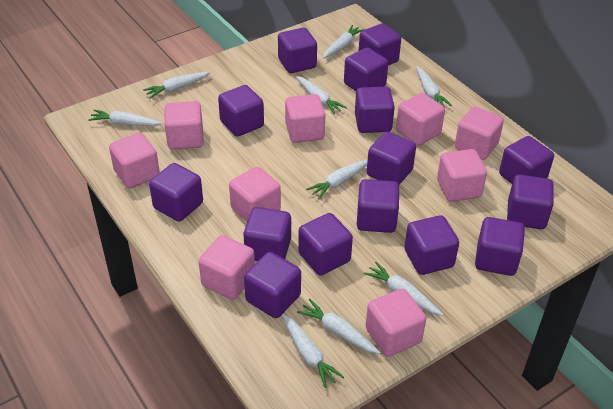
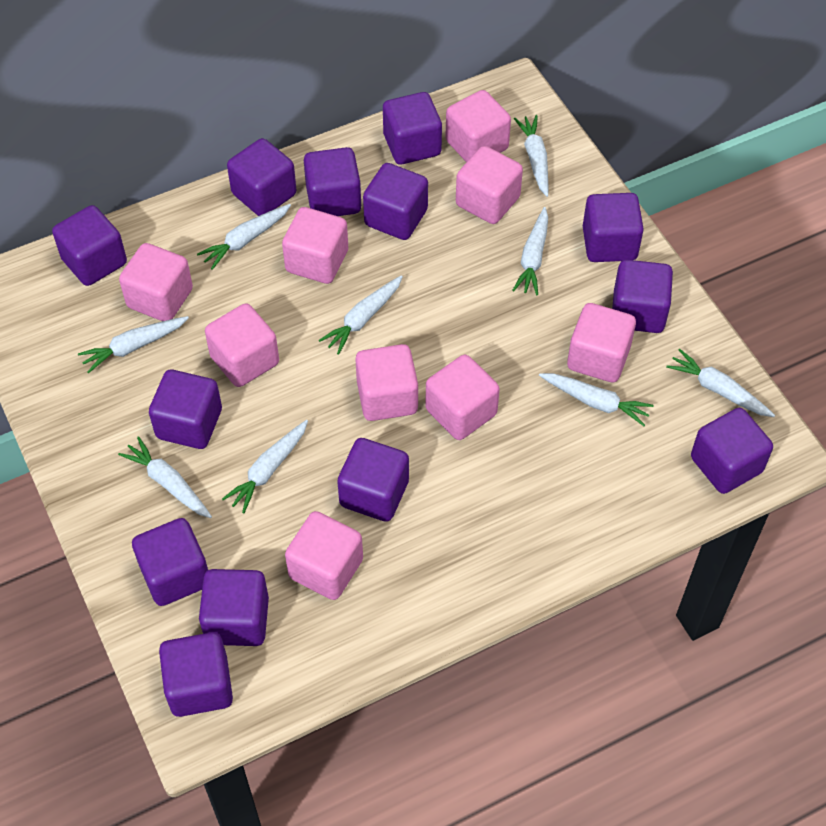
purple cube: [149,163,203,222] [218,85,264,137] [243,207,291,261] [244,252,301,318] [278,28,317,73] [298,213,353,275] [344,48,388,91] [355,87,395,133] [357,179,399,233] [359,23,401,65] [367,132,416,185] [404,215,459,275] [475,217,525,276] [499,136,554,184] [507,174,554,229] = 15 -> [52,205,127,286] [132,518,208,606] [149,370,222,449] [159,632,233,717] [199,569,269,646] [227,138,296,216] [304,147,361,216] [337,438,409,522] [363,163,428,240] [383,92,442,165] [583,193,644,262] [612,260,673,333] [691,408,773,494] = 13

